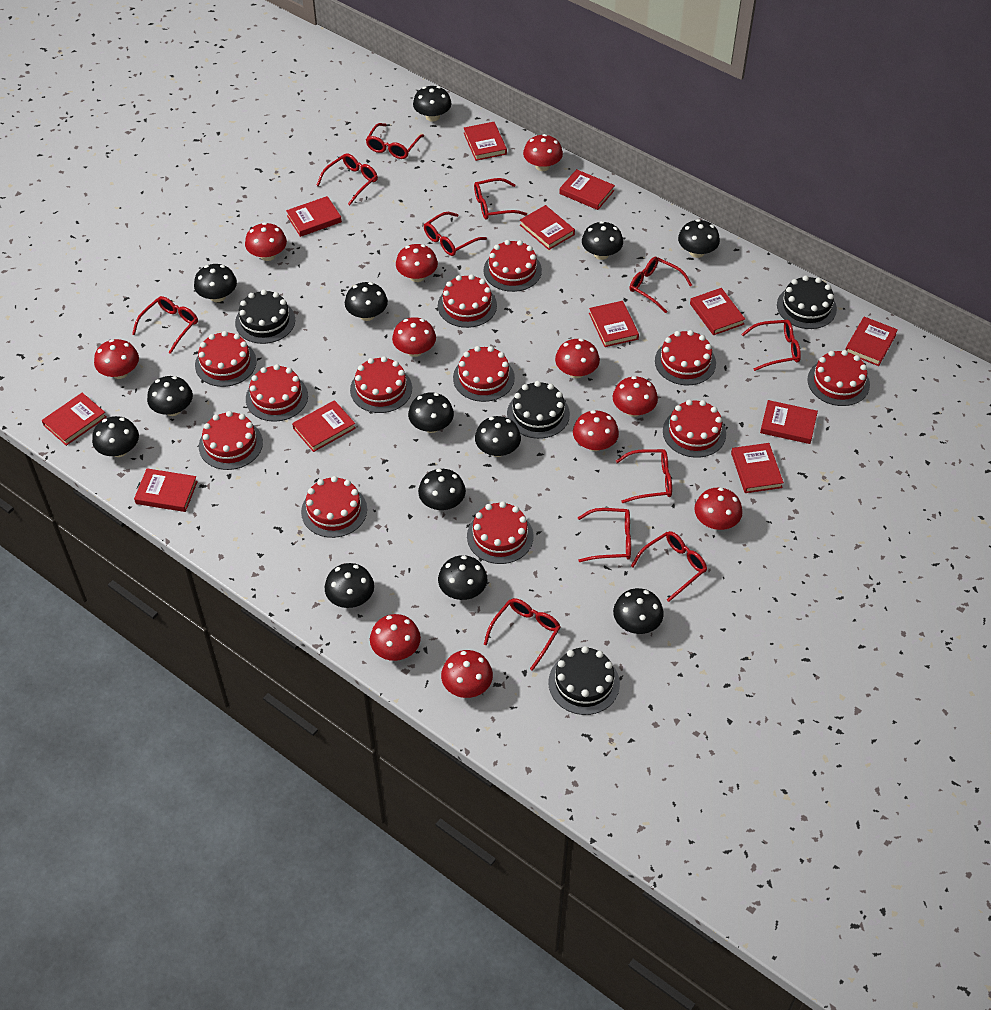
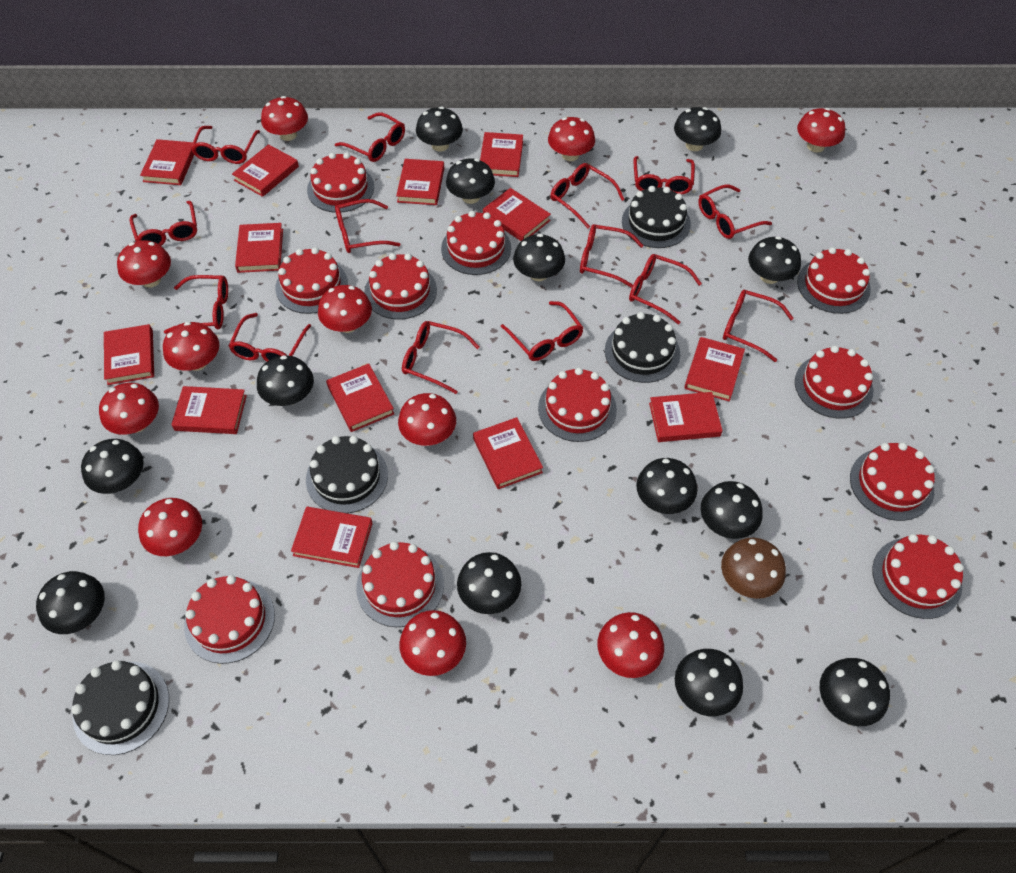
brown mushroom: none = 0 -> [721,538,786,599] = 1
red book: [42,393,107,446] [134,468,198,512] [286,196,342,237] [292,400,356,452] [464,122,507,161] [520,205,575,250] [559,169,615,210] [589,301,639,347] [690,288,745,335] [731,443,784,493] [760,400,818,444] [845,317,898,366] = 12 -> [104,324,154,385] [140,139,194,185] [171,386,247,434] [232,144,299,197] [235,223,283,273] [291,507,373,568] [326,364,394,432] [396,159,444,205] [473,417,543,489] [480,132,523,177] [483,188,551,241] [649,392,723,442] [684,337,745,402] = 13
red cake: [195,331,257,387] [199,411,263,470] [246,364,308,422] [301,476,367,538] [350,356,412,413] [438,274,497,328] [453,346,515,402] [467,501,534,564] [483,240,542,292] [655,330,716,385] [663,400,726,458] [807,350,870,406] = 12 -> [184,575,275,664] [275,247,348,314] [307,153,374,213] [356,541,444,627] [364,253,437,319] [441,211,511,275] [538,367,617,442] [795,346,873,419] [797,247,871,314] [850,442,935,521] [872,534,964,619] = 11
red glasses: [132,296,198,354] [317,153,378,205] [366,123,424,159] [424,212,487,256] [474,178,527,220] [484,598,561,671] [578,508,631,562] [616,449,672,503] [630,257,692,313] [631,531,707,602] [742,320,801,371] = 11 -> [130,201,197,246] [164,275,228,334] [191,126,260,164] [229,313,311,362] [335,112,405,162] [335,199,401,253] [402,321,479,394] [501,301,583,361] [550,163,625,229] [580,224,644,288] [629,254,702,324] [634,156,695,195] [698,184,772,239] [723,290,794,362] = 14

